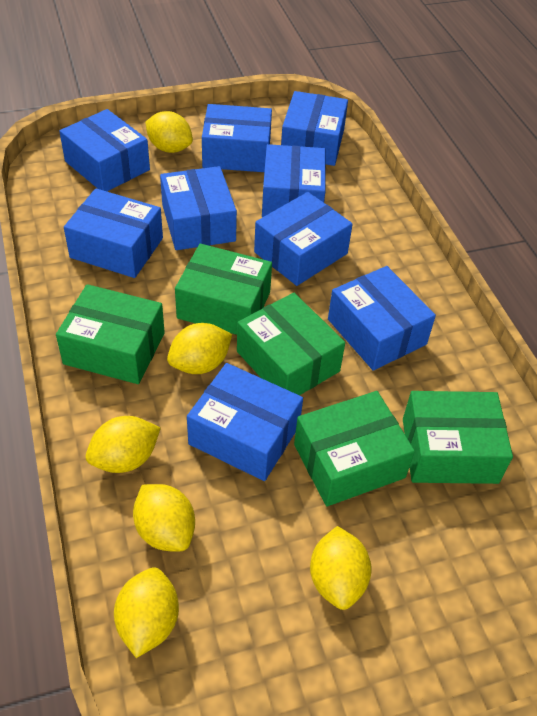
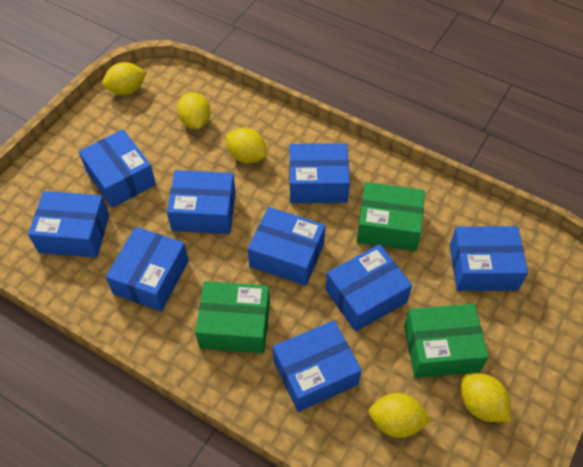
green box: [56,284,165,384] [175,244,272,335] [237,293,345,395] [294,391,415,506] [403,391,513,484] = 5 -> [195,281,270,353] [356,182,425,251] [404,304,489,378] = 3
yellow lemon: [86,416,161,473] [114,567,179,658] [133,484,195,552] [145,111,193,153] [167,323,232,374] [310,526,372,610] = 6 -> [102,62,147,95] [177,92,211,129] [226,128,267,163] [369,393,431,438] [461,374,511,422] = 5

